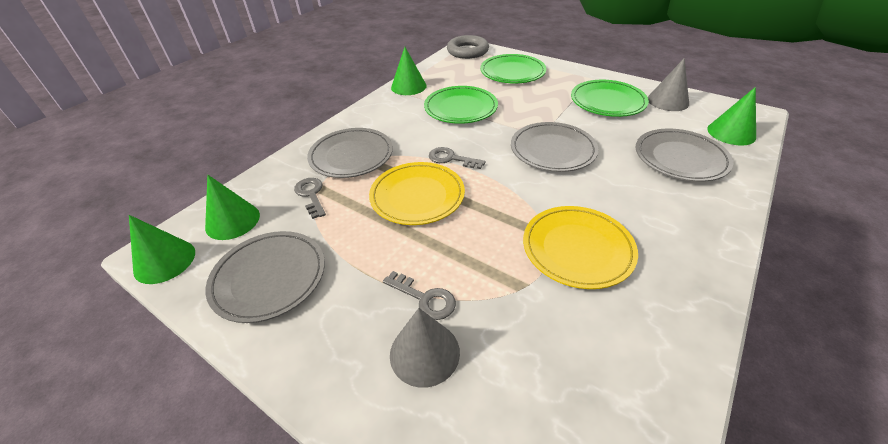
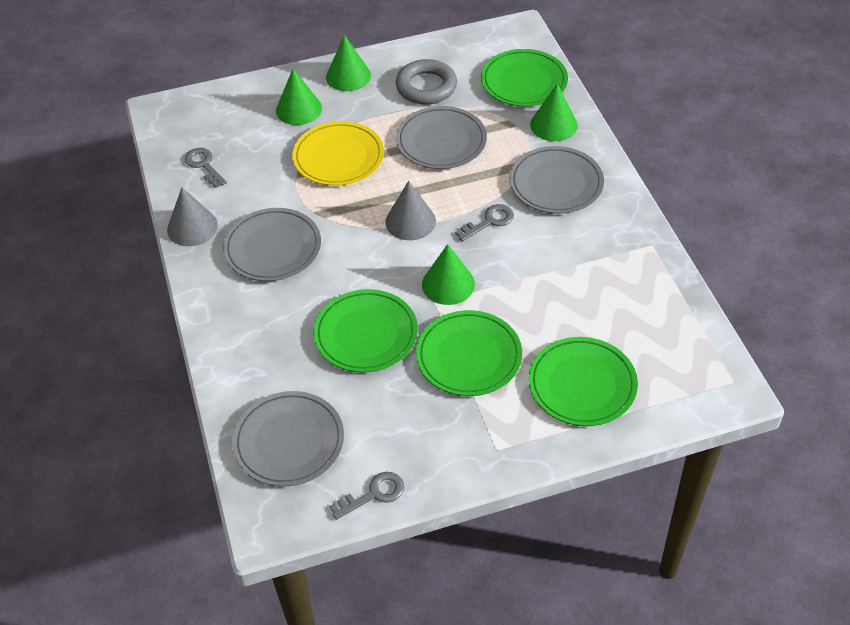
green plate: [424,86,498,124] [480,54,546,84] [571,80,649,117] = 3 -> [314,289,418,373] [416,310,522,396] [481,49,568,107] [529,337,638,426] = 4
yellow plate: [369,162,465,225] [523,206,638,289] = 2 -> [292,121,384,186] = 1

